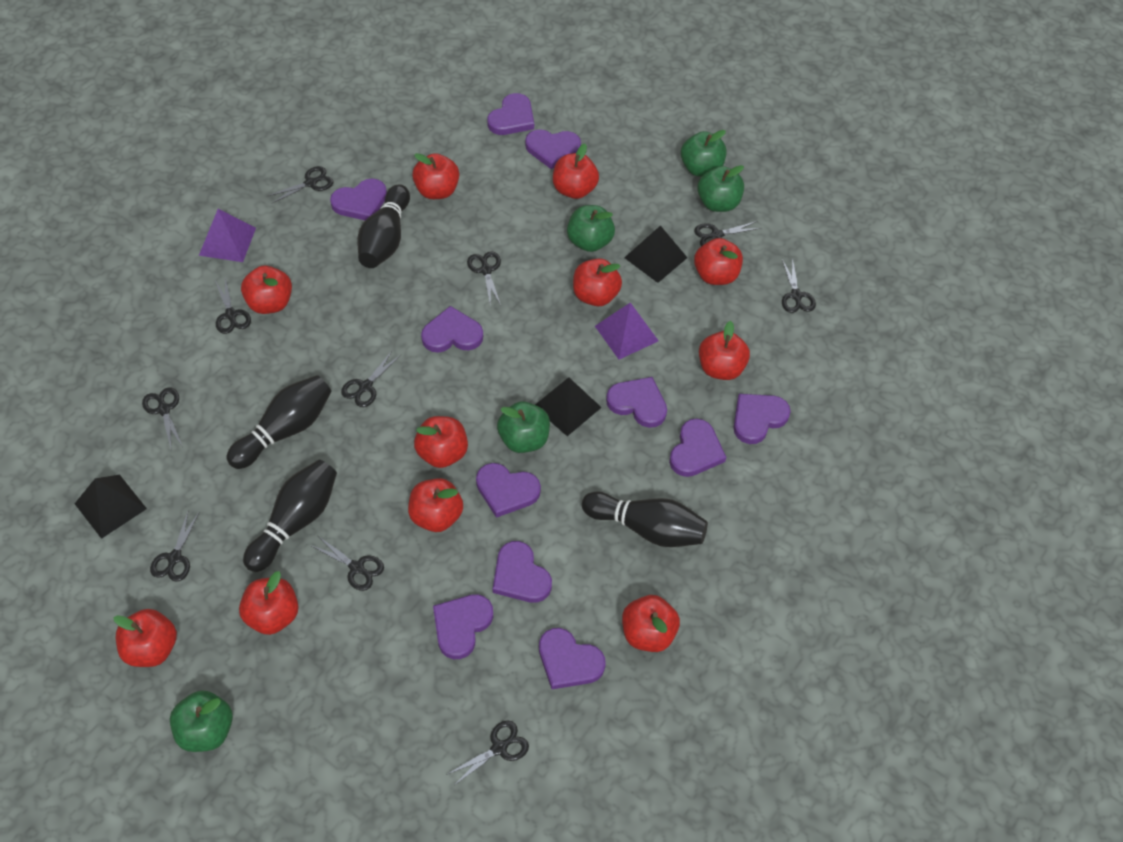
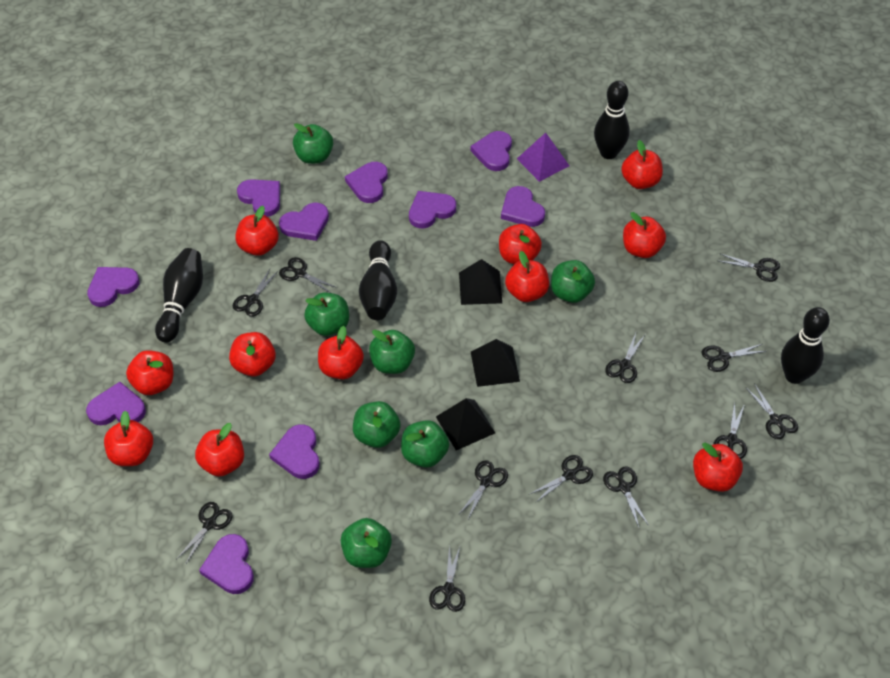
black scissors: [142,388,183,451] [150,509,200,582] [215,278,251,334] [268,166,334,203] [310,536,384,591] [341,350,401,407] [446,721,529,786] [467,251,501,307] [694,221,761,246] [782,257,816,313] = 10 -> [176,502,233,565] [233,269,278,317] [279,257,337,293] [429,544,465,612] [458,460,508,521] [530,455,593,503] [603,467,649,527] [605,333,645,383] [702,344,766,372] [713,402,747,459] [719,253,780,282] [746,383,798,439] = 12
green apple: [170,690,233,752] [497,402,550,453] [567,205,615,252] [681,130,727,177] [697,165,744,212] = 5 -> [293,123,333,164] [304,293,349,336] [341,518,392,568] [353,401,401,448] [369,330,415,374] [401,420,449,468] [551,260,595,303] = 7
purple heart: [330,178,387,220] [421,306,483,353] [433,594,493,659] [476,463,541,518] [487,93,534,135] [493,541,552,603] [525,129,581,169] [539,628,606,689] [606,377,667,428] [669,419,726,477] [734,394,791,444] = 11 -> [86,382,146,425] [87,267,140,307] [199,534,254,594] [237,179,280,217] [269,424,320,479] [279,202,329,241] [345,162,388,203] [409,191,456,228] [471,131,512,171] [501,186,545,227] = 10
purple pyramid: [199,209,256,262] [595,302,659,359] = 2 -> [517,133,569,182] = 1

